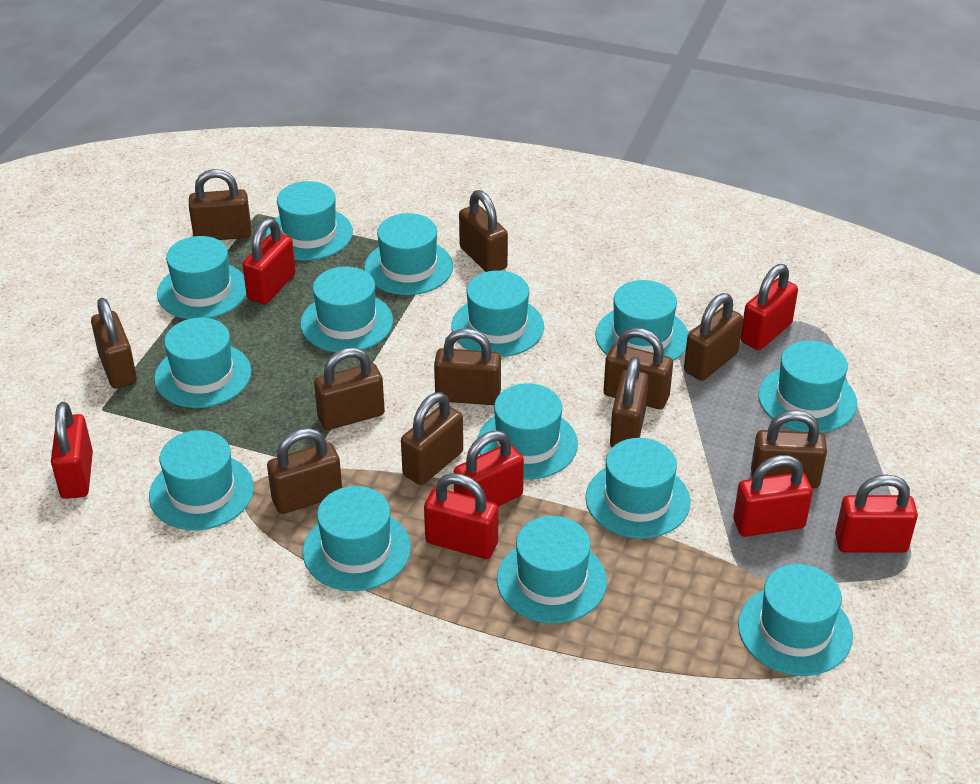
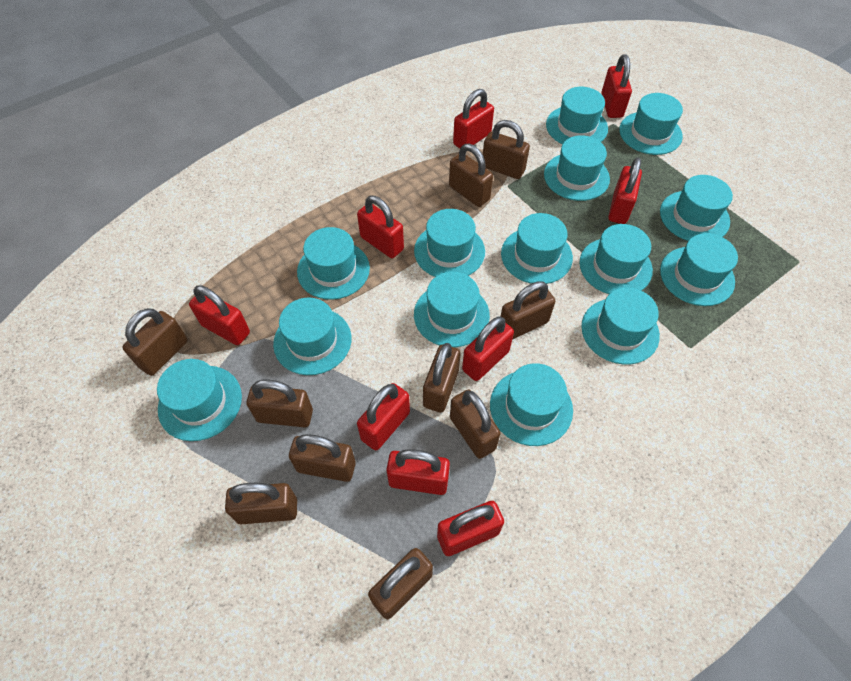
brown padlock: [91,298,137,388] [189,169,251,240] [267,428,342,514] [314,347,385,430] [401,392,463,485] [434,328,501,405] [459,190,508,272] [604,328,673,409] [610,357,649,447] [684,293,743,381] [751,410,827,488] = 11 -> [122,308,188,376] [225,483,297,524] [247,380,313,427] [289,434,356,482] [368,548,433,619] [423,343,460,413] [449,144,493,207] [450,390,501,459] [483,120,530,179] [500,281,555,340] = 10
red padlock: [51,402,93,499] [242,218,296,304] [424,473,498,559] [453,430,524,507] [733,455,813,537] [741,264,798,350] [835,474,918,553] = 7 -> [189,285,250,345] [357,196,404,258] [357,383,410,450] [386,449,450,495] [437,501,504,556] [453,89,494,149] [462,317,514,381] [601,54,632,118] [608,157,642,224] = 9

